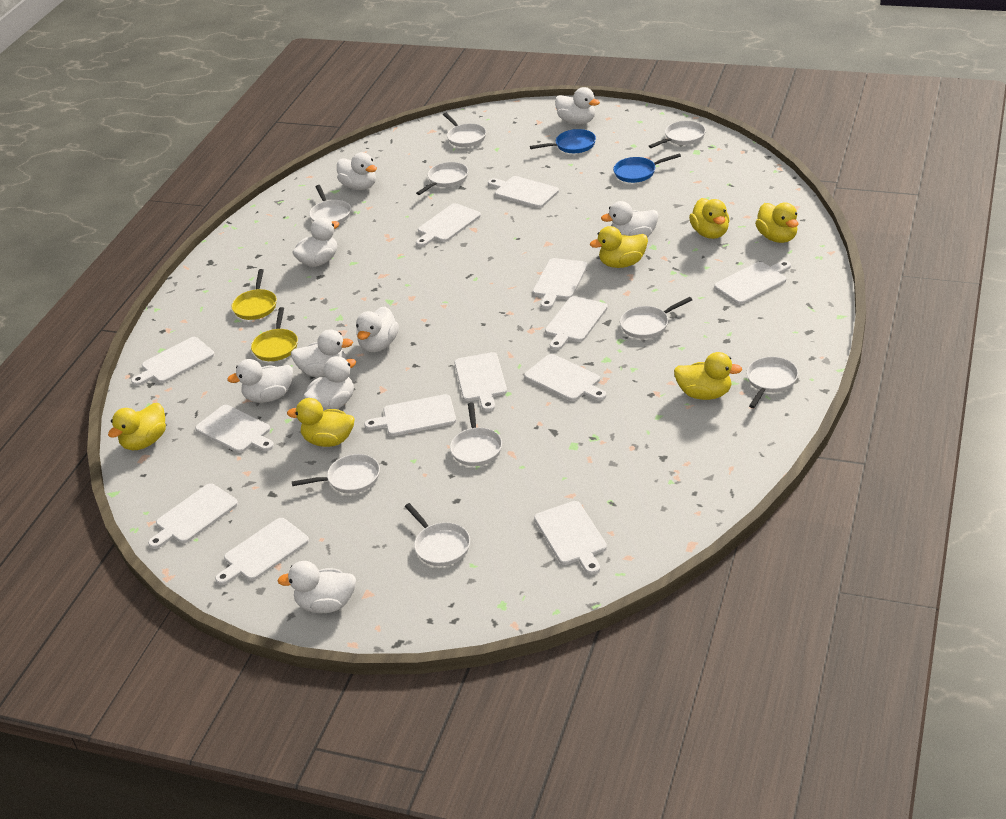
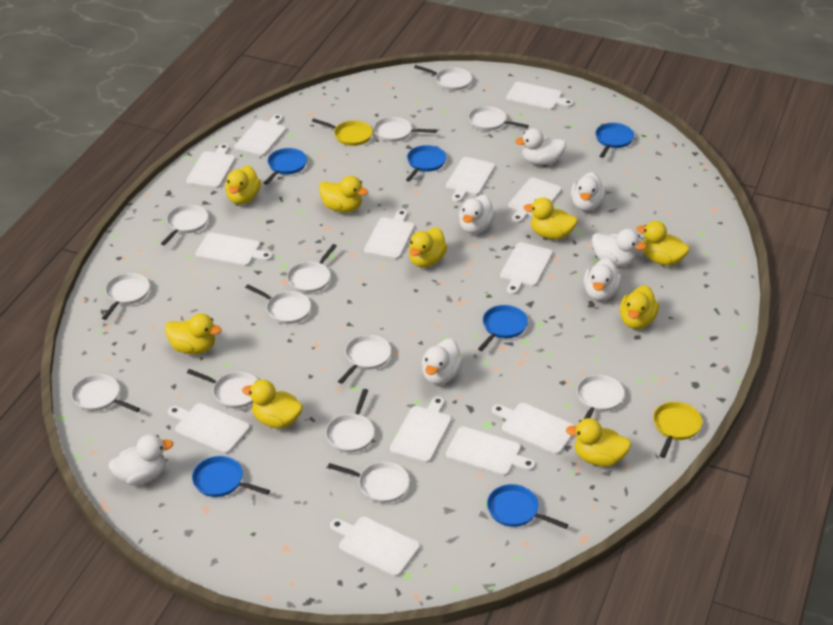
blue pan: [530,129,596,153] [613,153,681,183] = 2 -> [192,456,270,497] [264,148,307,185] [406,145,446,182] [478,305,528,351] [487,484,568,529] [595,123,634,158] = 6
white duck: [227,359,293,403] [277,561,356,613] [291,329,353,377] [292,218,340,267] [303,356,356,411] [337,152,377,190] [356,306,399,352] [555,87,600,125] [601,201,658,238] = 9 -> [108,434,173,485] [422,339,464,385] [459,195,496,234] [515,128,566,165] [571,172,606,211] [584,258,622,301] [592,229,647,266] = 7
white pan: [291,454,380,494] [309,185,351,223] [405,503,470,566] [416,162,468,195] [443,113,486,147] [450,403,502,466] [620,297,692,339] [649,121,706,148] [746,357,798,408] = 9 -> [71,374,140,412] [102,273,150,320] [161,204,208,245] [187,369,258,408] [245,284,311,324] [287,244,337,293] [325,389,374,453] [327,462,410,503] [338,335,391,384] [374,117,437,142] [414,65,472,91] [468,106,529,131] [577,375,625,419] = 13
yellow duck: [108,403,166,450] [287,398,354,447] [590,226,648,268] [674,352,742,400] [689,198,730,239] [755,202,799,243] = 6 -> [165,313,222,354] [225,165,261,204] [242,380,303,428] [319,176,368,212] [409,227,447,268] [523,197,578,239] [566,418,631,467] [620,285,659,329] [637,221,690,266] = 9

